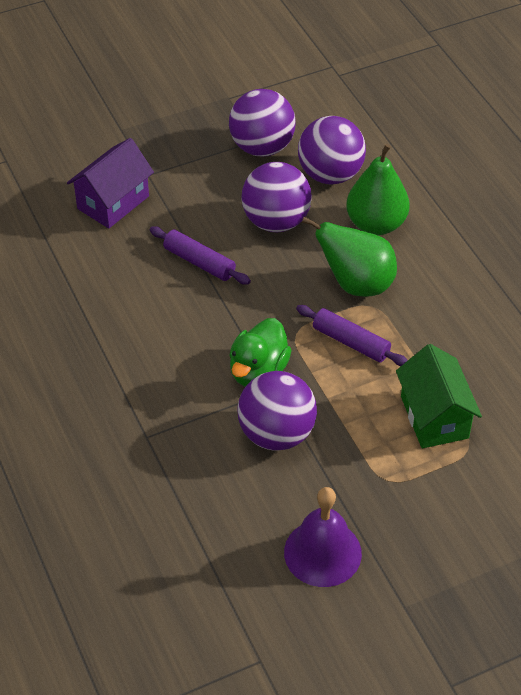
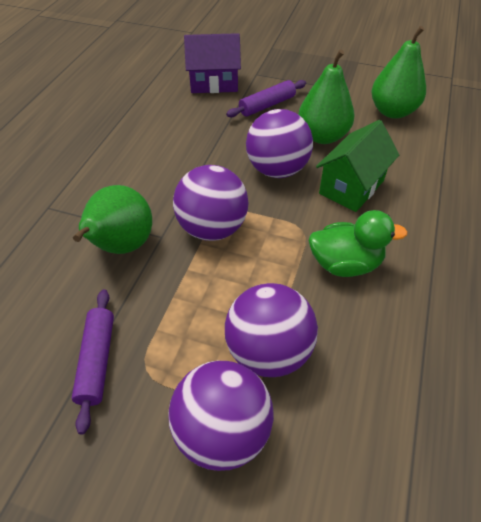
green pear: [302,217,397,297] [346,144,410,235] = 2 -> [73,185,152,254] [298,49,354,144] [371,26,426,119] = 3
purple bell: [284,487,362,587] = 1 -> none = 0

